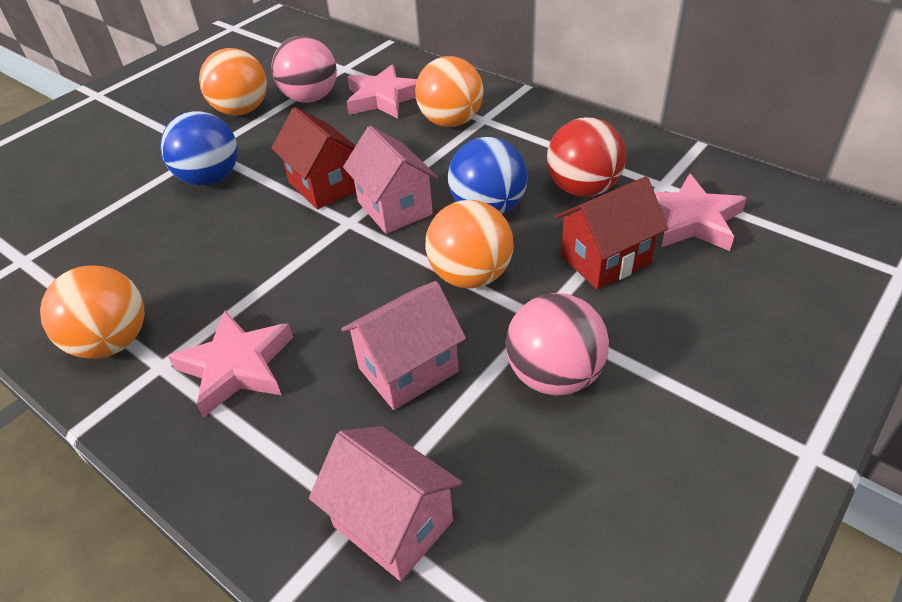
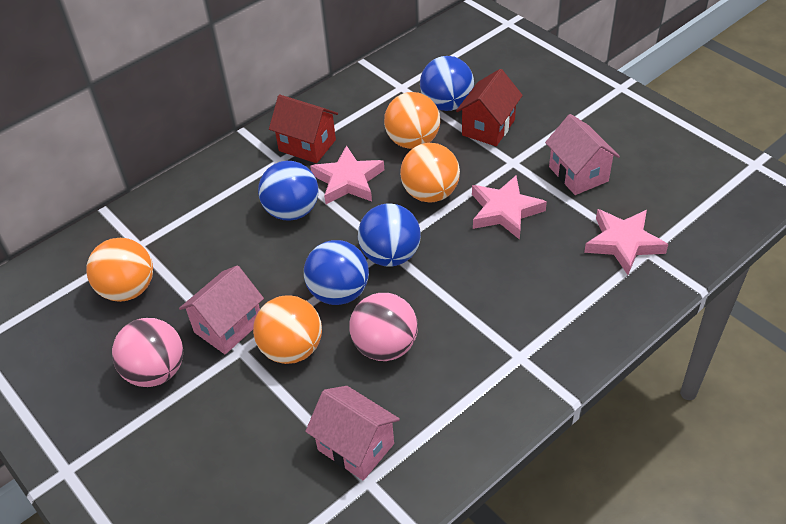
blue ball: [160,111,238,186] [448,137,528,215] = 2 -> [258,161,319,221] [304,240,369,305] [358,203,421,267] [420,56,474,111] = 4
red ball: [547,117,626,197] = 1 -> none = 0

